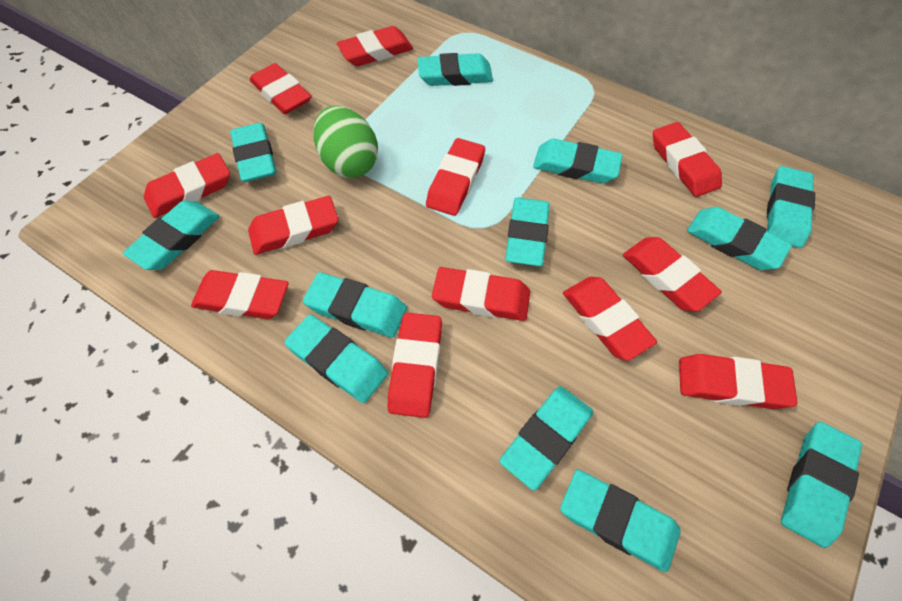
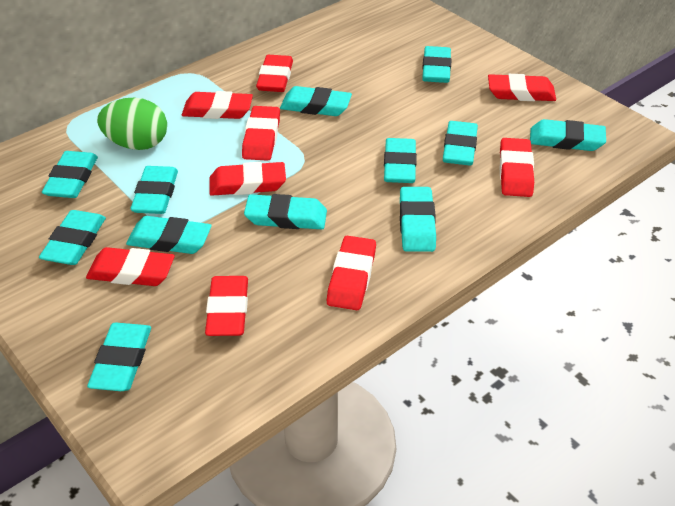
red eraser: [144,153,230,218] [191,270,289,319] [248,196,339,255] [250,63,311,114] [337,26,413,66] [388,313,442,418] [426,138,485,216] [432,267,530,321] [563,277,657,361] [623,237,722,312] [653,122,722,197] [679,354,798,409] = 12 -> [86,247,175,286] [182,91,253,119] [205,276,248,336] [210,162,286,196] [242,106,280,161] [256,55,293,92] [327,236,376,310] [488,74,556,101] [500,138,534,197] = 9

